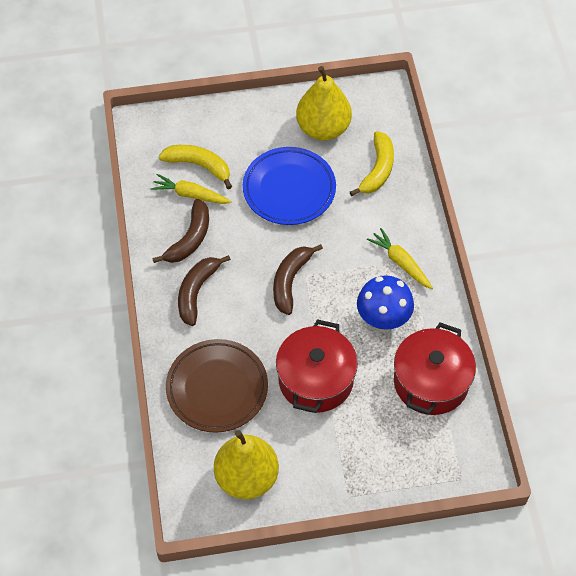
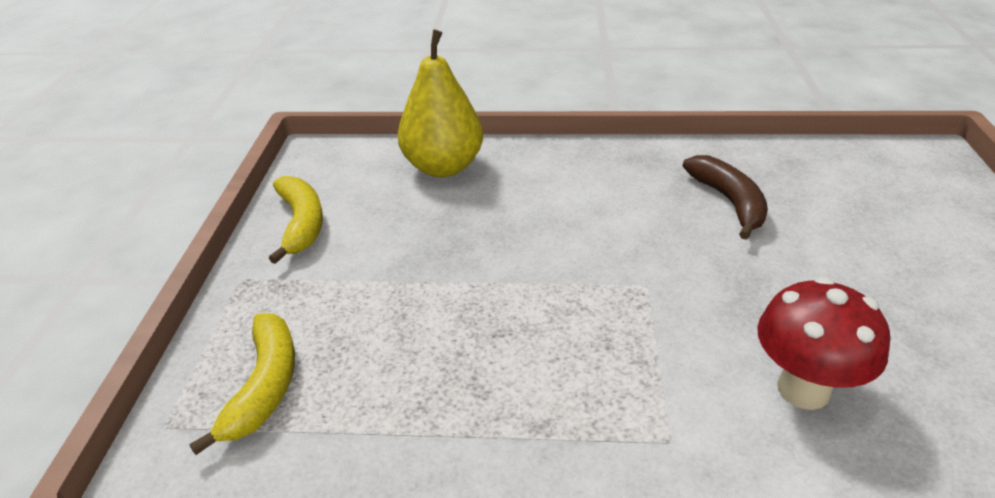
blue mushroom: [357,275,414,332] = 1 -> none = 0
blue plate: [243,147,336,225] = 1 -> none = 0
brown banana: [152,199,209,263] [178,255,231,326] [273,244,323,315] = 3 -> [683,155,768,240] = 1
brown plate: [166,339,268,433] = 1 -> none = 0
red mushroom: none = 0 -> [757,277,890,410] = 1
red pot: [276,319,358,413] [394,322,476,415] = 2 -> none = 0
yellow carrot: [151,174,232,204] [367,228,433,289] = 2 -> none = 0
yellow pear: [214,430,279,499] [296,66,352,141] = 2 -> [398,29,483,177] = 1

